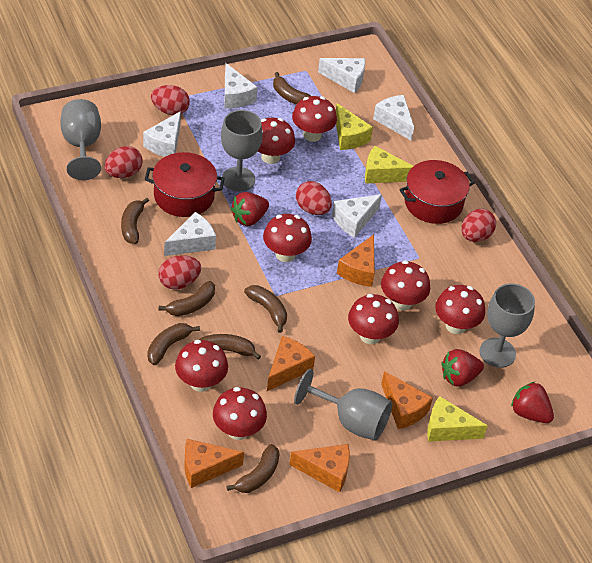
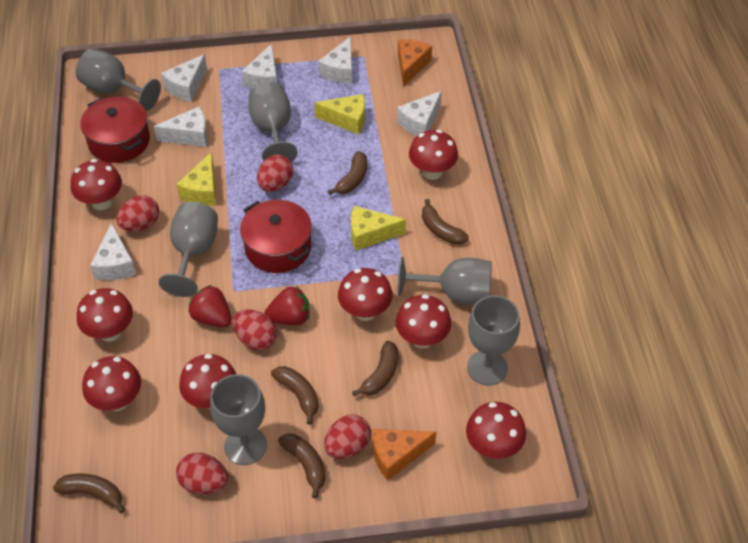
brown banana: [121,198,149,244] [148,323,200,365] [159,281,215,316] [199,334,261,360] [226,444,280,493] [244,285,287,333] [273,72,311,105] = 7 -> [53,473,125,514] [271,366,319,425] [278,434,326,498] [328,151,367,195] [352,341,398,396] [422,199,469,245] = 6
grey goblet: [60,99,101,180] [221,110,263,192] [294,369,392,441] [480,283,535,368] = 4 -> [76,48,161,111] [159,202,218,297] [210,374,267,465] [248,82,297,162] [398,257,492,305] [467,295,520,386] = 6
orange cheese: [184,439,244,488] [267,336,315,391] [289,444,350,492] [337,234,375,287] [381,371,433,429] = 5 -> [373,429,436,481] [398,39,432,87] = 2
red strawberry: [231,192,269,226] [441,349,484,387] [511,382,554,423] = 3 -> [188,285,232,327] [264,286,310,325] = 2

